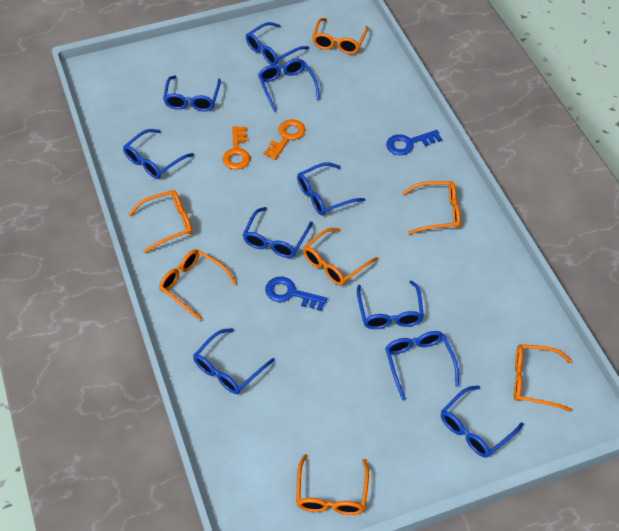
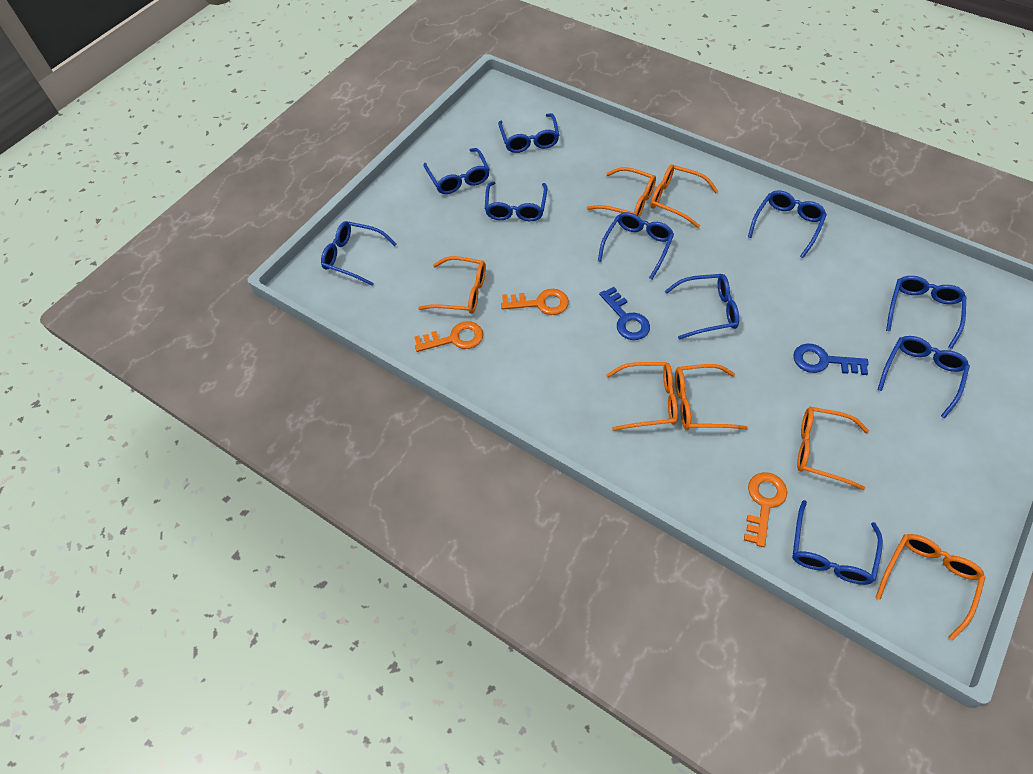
orange key: [223,126,250,169] [263,119,305,160] = 2 -> [414,321,483,352] [501,289,569,315] [744,472,787,547] = 3

